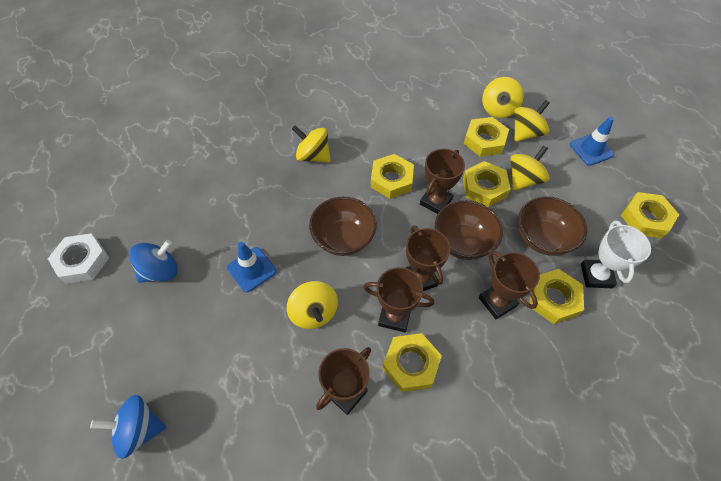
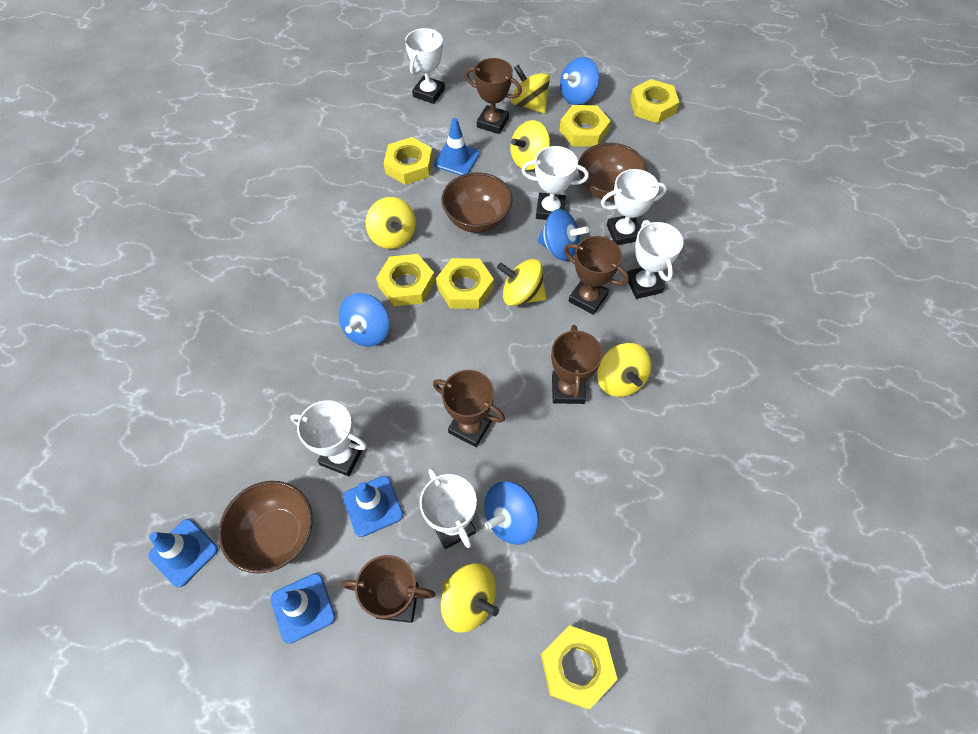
blue spinning top: [90,395,166,459] [129,240,178,283] = 2 -> [339,293,390,347] [484,481,539,545] [537,209,589,261] [560,57,599,105] = 4
blue traffic cone: [227,242,277,292] [570,116,614,166] = 2 -> [149,519,218,587] [271,573,335,644] [343,476,403,537] [434,118,480,176] = 4
white nut: [48,233,109,284] = 1 -> none = 0
white trophy: [581,220,651,288] = 1 -> [290,400,367,476] [405,28,445,104] [419,468,477,549] [521,146,589,220] [601,169,667,245] [627,220,683,299] = 6
yellow spinning top: [287,281,338,329] [292,125,331,163] [482,77,524,118] [510,145,550,191] [514,100,550,142] = 5 -> [365,197,416,249] [441,563,499,633] [497,259,547,306] [510,120,550,170] [511,65,550,114] [597,343,651,397] = 6

